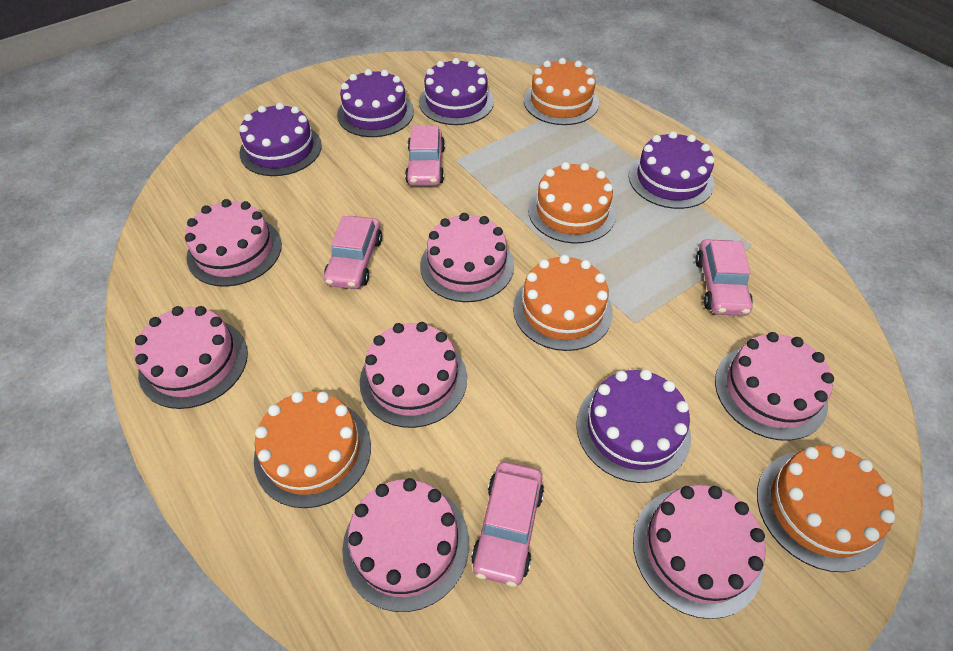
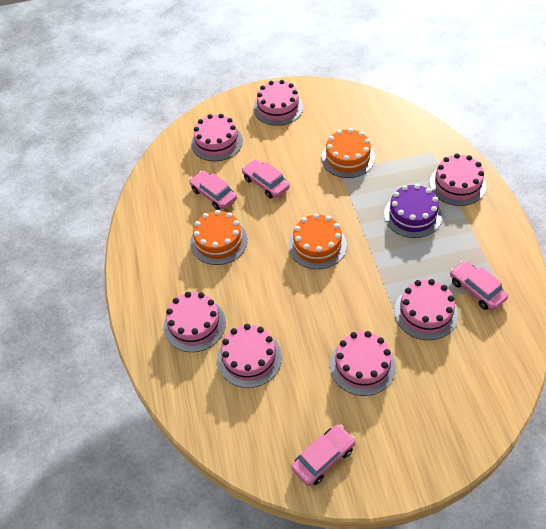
orange cake: [254,391,371,508] [513,255,613,351] [524,58,599,125] [528,162,616,244] [757,446,895,572] = 5 -> [190,210,248,265] [288,213,347,269] [321,128,375,178] = 3
purple cake: [239,103,322,176] [337,69,414,137] [419,58,494,125] [576,369,691,483] [629,131,715,209] = 5 -> [384,184,442,238] = 1

